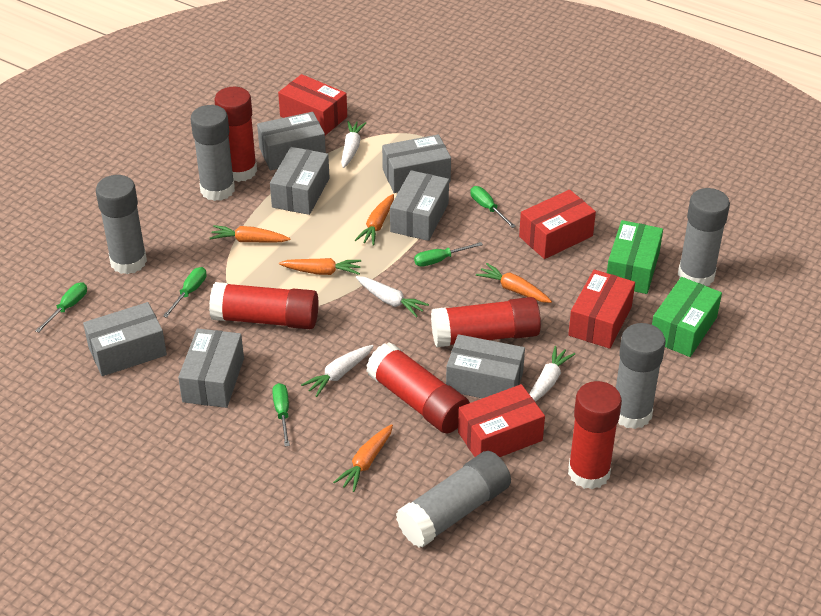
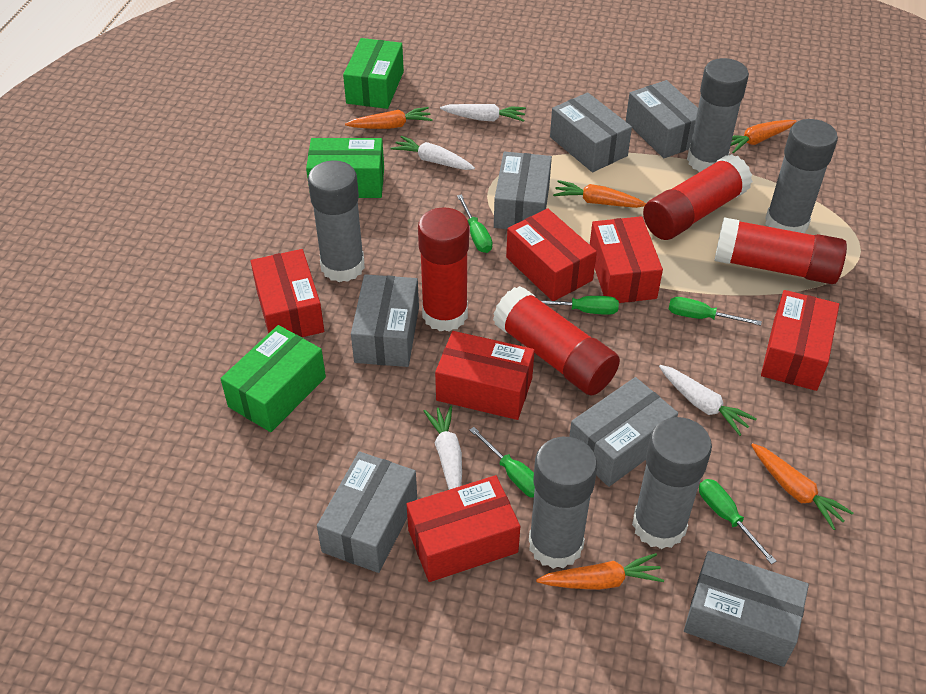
green box: [607,220,663,294] [652,277,722,357] = 2 -> [220,325,326,432] [306,138,384,198] [343,38,404,109] = 3
red box: [278,74,347,135] [458,384,545,457] [519,190,596,259] [568,269,635,349] = 4 -> [251,249,324,337] [406,475,520,582] [435,331,535,420] [506,208,597,301] [590,216,663,303] [761,290,839,391] = 6
red glue stick: [209,282,318,329] [214,87,257,182] [366,342,470,433] [431,297,541,347] [568,381,622,489] = 5 -> [418,207,469,331] [493,286,620,395] [643,154,753,240] [714,217,847,284] = 4

